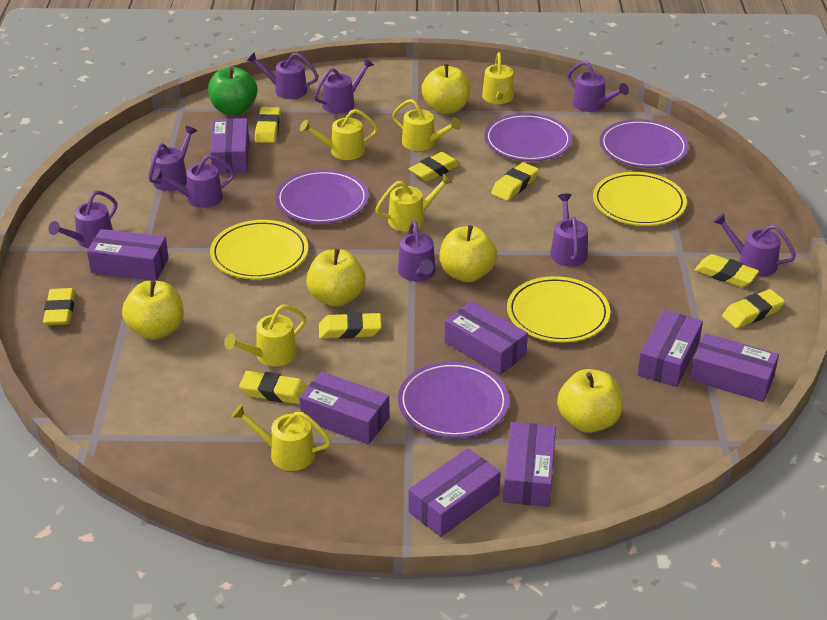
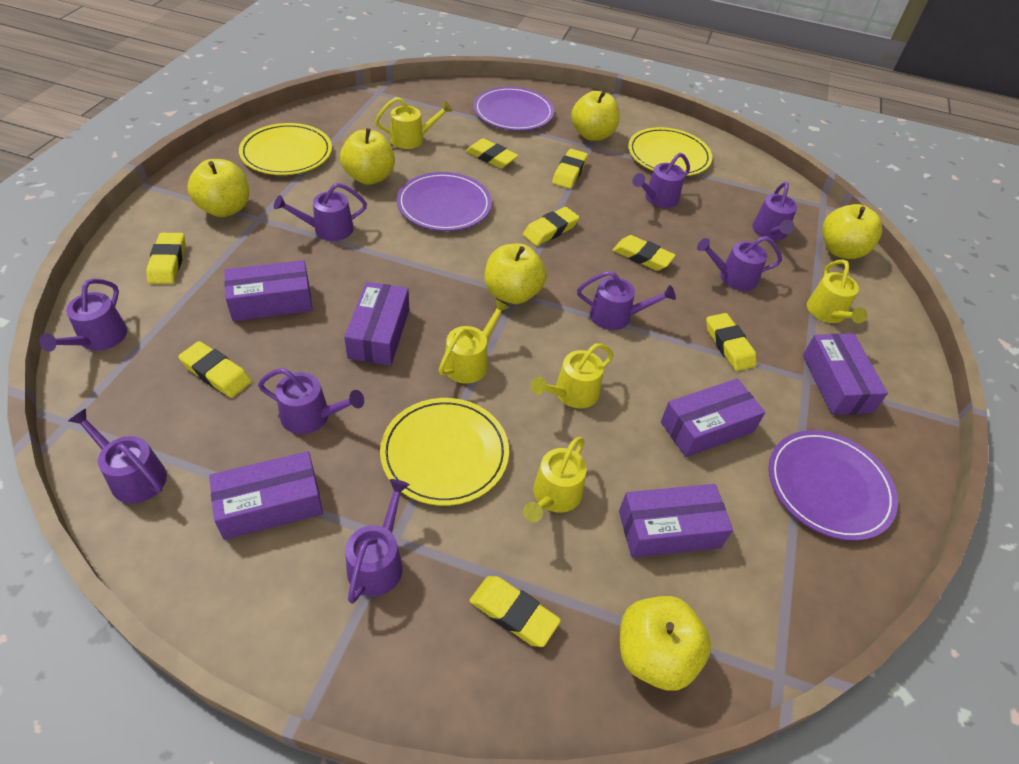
green apple: [208,67,257,115] = 1 -> none = 0
purple box: [87,229,169,281] [210,118,249,173] [299,371,389,445] [409,448,501,537] [444,301,528,375] [503,422,556,507] [637,310,703,387] [690,333,779,402] = 8 -> [209,451,323,540] [224,260,313,321] [344,282,409,365] [619,484,733,558] [661,378,765,457] [803,334,888,415] = 6
purple plate: [276,170,369,224] [398,361,509,438] [484,113,572,161] [599,119,688,168] = 4 -> [397,172,492,231] [474,87,554,131] [769,430,898,541] = 3
yellow apple: [122,280,184,340] [306,249,366,307] [422,64,470,114] [439,225,497,282] [557,369,623,433] = 5 -> [187,159,249,217] [340,128,395,185] [485,243,547,304] [571,91,620,141] [620,596,711,691] [822,204,882,259] = 6
yellow watering can: [224,305,306,366] [231,404,331,471] [300,109,378,160] [376,173,453,232] [392,99,461,151] [482,52,514,104] = 6 -> [375,97,453,149] [439,299,510,384] [523,437,587,522] [531,343,613,408] [807,259,867,323] = 5

